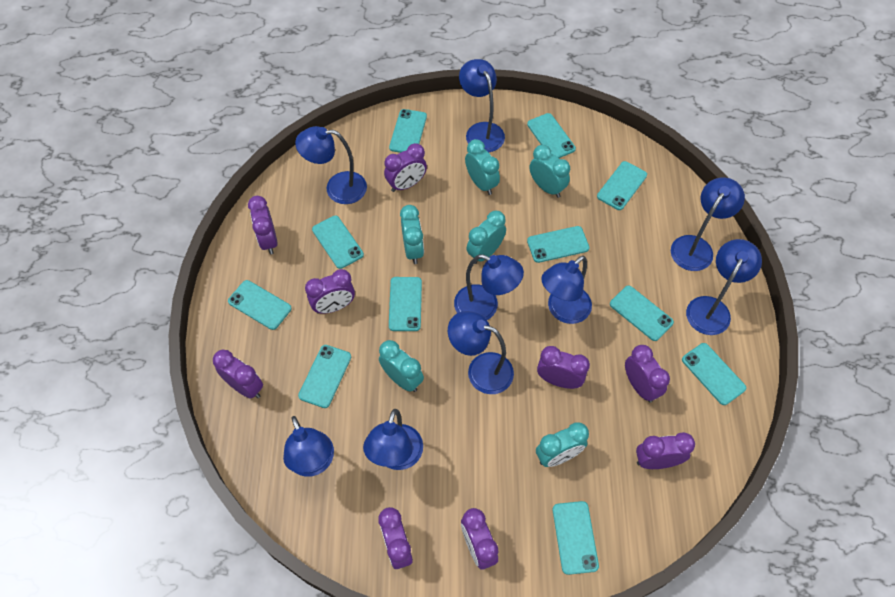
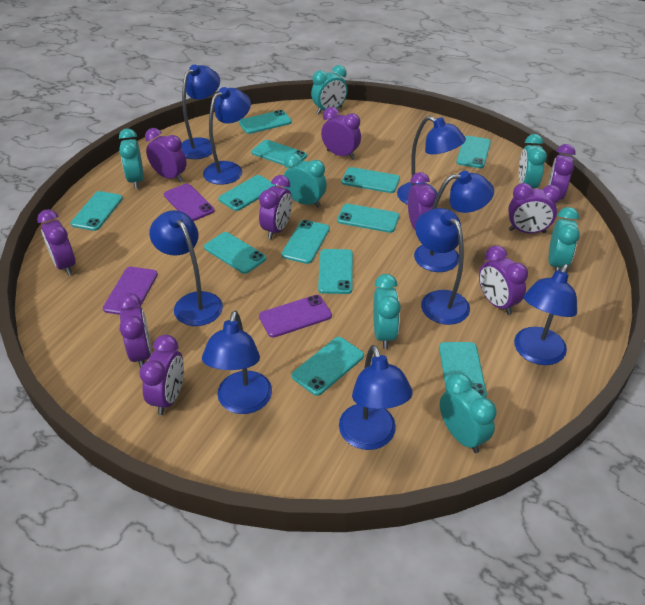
purple clock: [213,349,263,398] [248,196,277,254] [305,269,355,314] [379,507,413,569] [384,143,427,192] [461,508,499,570] [537,346,590,389] [625,345,670,402] [636,432,695,469] = 9 -> [37,209,76,276] [117,293,152,369] [140,335,184,415] [145,128,187,182] [259,175,292,239] [321,107,361,160] [408,172,437,229] [479,245,528,315] [508,183,561,233] [548,144,576,200] = 10
purple phone: none = 0 -> [103,267,158,315] [164,184,215,221] [259,295,332,338] = 3
turquoise clock: [379,340,424,392] [400,205,424,264] [465,139,500,195] [466,210,506,264] [530,145,570,198] [536,422,589,467] = 6 -> [119,128,144,189] [284,153,327,208] [311,65,348,114] [373,274,401,349] [440,373,497,453] [519,134,547,189] [549,207,580,271] = 7
turquoise phone: [228,280,292,330] [298,345,351,408] [312,216,364,269] [389,109,427,153] [389,277,422,331] [527,113,576,158] [527,226,590,263] [553,501,599,575] [597,161,647,210] [610,285,674,341] [682,343,746,405] = 11 -> [71,191,123,231] [204,232,266,274] [218,175,276,211] [239,110,292,134] [251,140,307,165] [281,220,330,264] [292,337,364,396] [318,249,353,294] [337,204,399,233] [342,167,400,193] [439,342,487,398] [456,136,491,168] = 12

